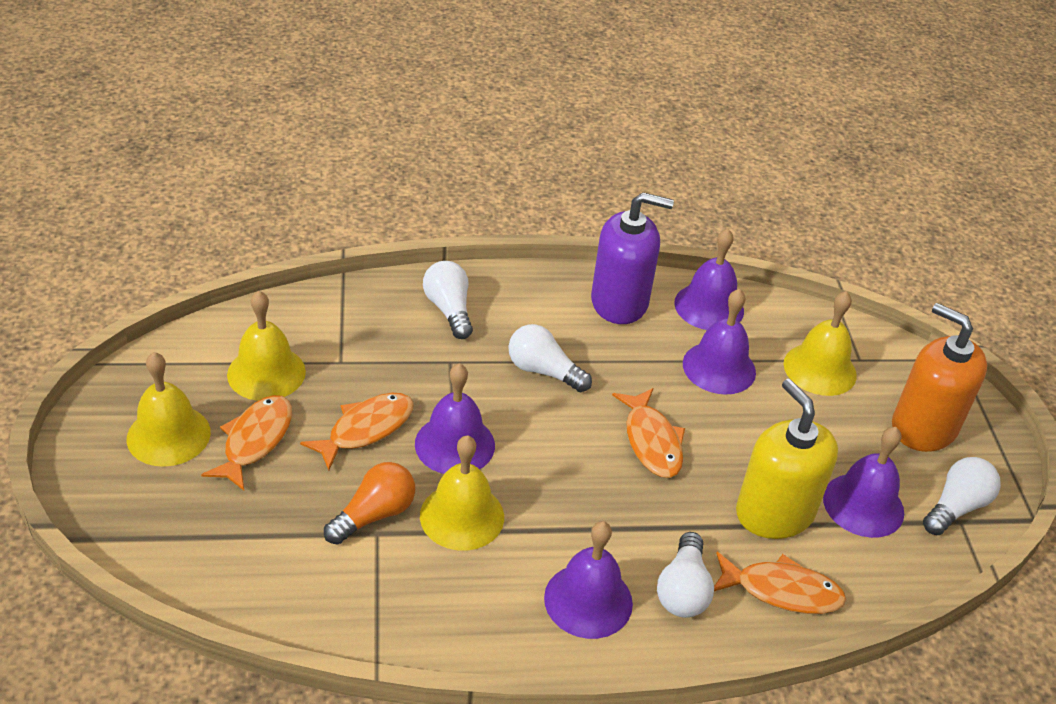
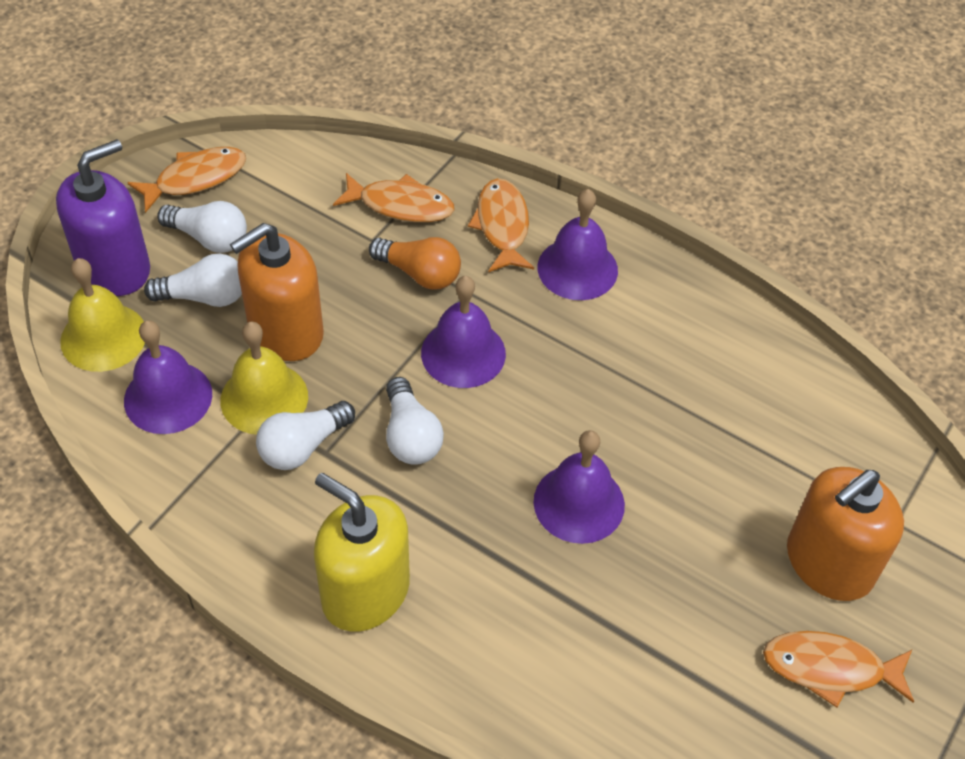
orange soap dispenser: [892,303,987,452] = 1 -> [230,223,324,361] [787,467,904,601] = 2
purple bell: [415,363,495,474] [544,521,633,639] [674,228,744,330] [683,289,756,395] [823,427,904,538] = 5 -> [124,320,212,434] [421,276,506,388] [534,430,625,544] [537,189,618,300] = 4
yellow bell: [127,352,211,467] [227,291,306,401] [420,435,504,551] [784,291,857,396] = 4 -> [60,258,145,372] [220,321,308,435] = 2

